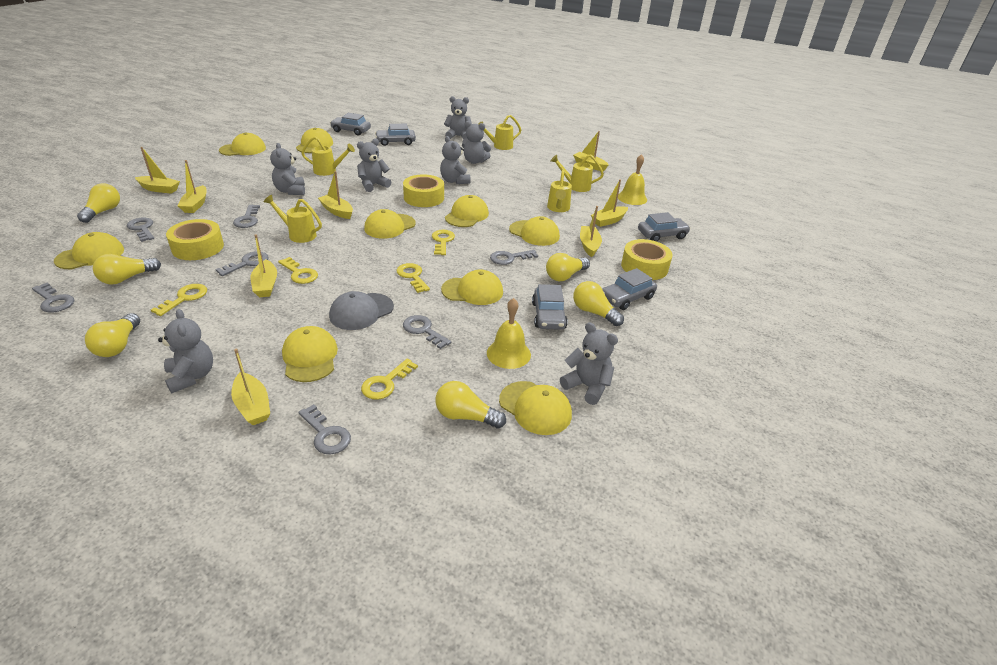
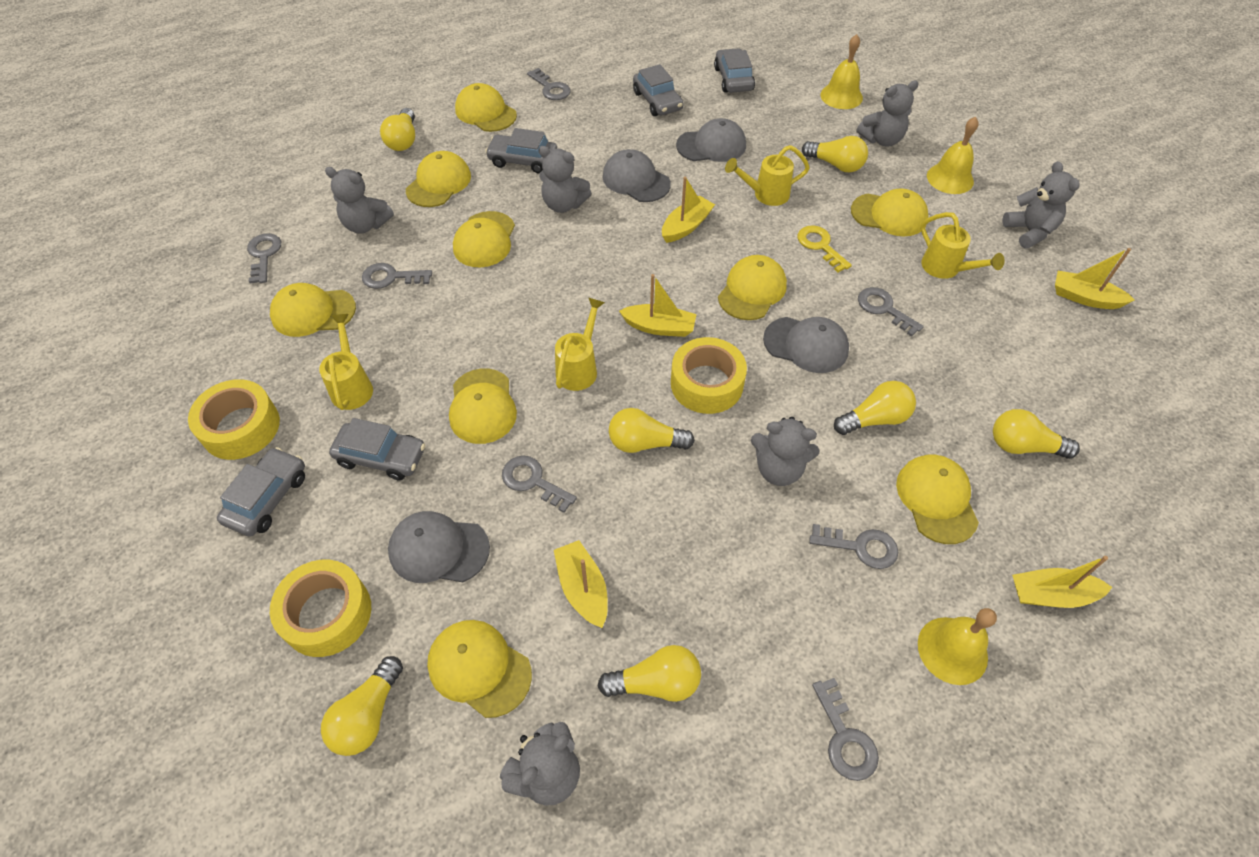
grey cap: [329,291,394,330] = 1 -> [388,511,490,583] [603,149,671,202] [676,118,746,162] [763,317,849,373] = 4
grey teddy bear: [158,309,213,393] [270,143,305,195] [357,139,391,192] [440,136,471,184] [444,96,472,140] [462,121,491,164] [560,322,618,405] = 7 -> [325,167,394,234] [500,722,580,806] [538,146,592,213] [751,417,820,486] [857,81,919,146] [1002,161,1080,249] = 6
yellow bell: [487,298,531,369] [618,154,647,205] = 2 -> [820,34,863,109] [918,608,997,685] [927,117,979,194] = 3
yellow boat: [135,147,180,194] [178,160,207,213] [231,348,270,425] [250,234,277,297] [318,171,353,219] [573,131,609,171] [580,206,602,257] [591,179,628,227] = 8 -> [554,540,608,628] [619,274,697,337] [662,177,715,243] [1012,556,1112,608] [1055,248,1134,309] = 5
yellow key: [151,284,207,316] [278,257,318,284] [361,359,418,400] [396,263,430,293] [432,230,455,255] = 5 -> [797,225,852,272] = 1
yellow light bulb: [77,183,120,223] [85,313,140,357] [93,254,161,285] [435,381,506,429] [546,253,590,281] [573,281,624,326] = 6 -> [321,656,403,756] [380,108,415,151] [597,645,701,702] [609,408,695,453] [802,136,868,172] [834,381,916,435] [993,409,1080,459] = 7
yellow watering can: [264,195,322,243] [302,136,355,176] [478,115,521,150] [547,170,572,212] [551,155,604,192] = 5 -> [319,314,373,410] [555,297,605,391] [725,145,810,206] [921,212,1005,279] = 4

